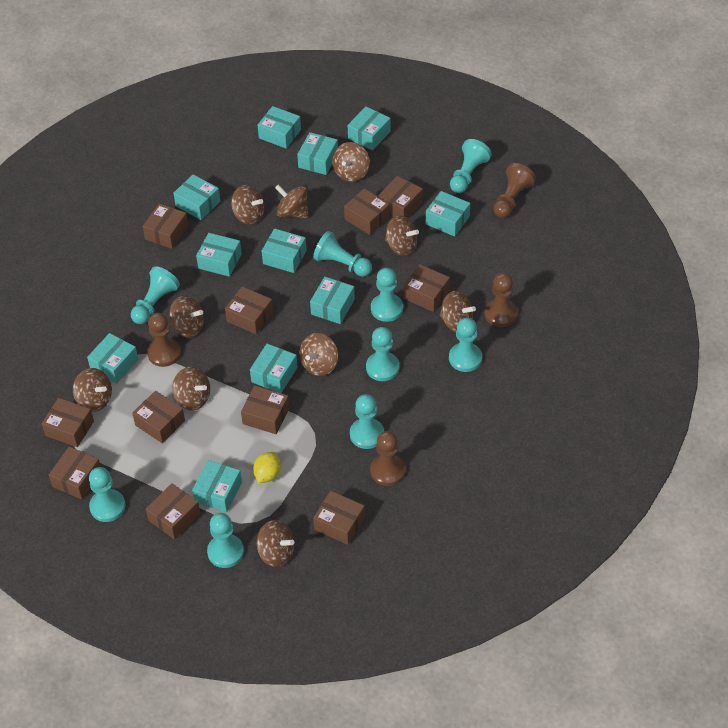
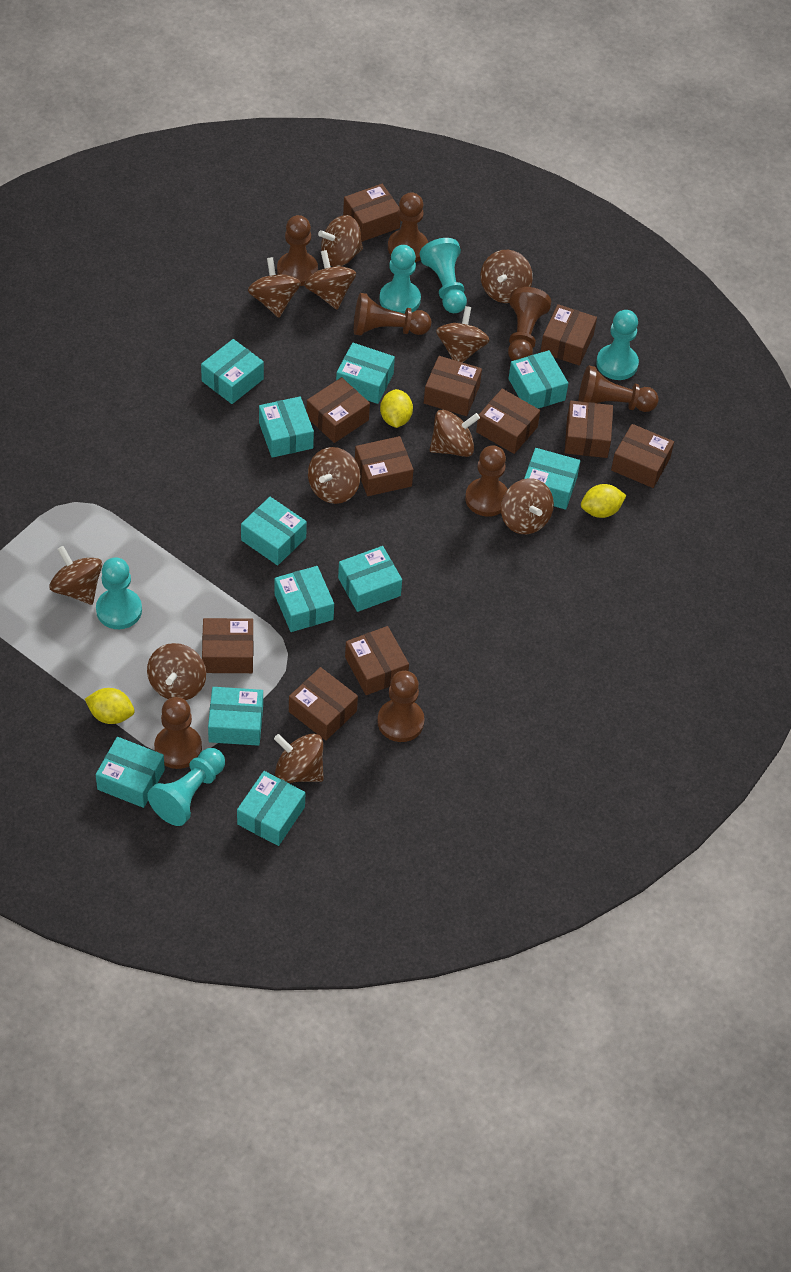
brown pawn: [147,313,181,367] [370,431,405,486] [485,273,517,327] [493,163,536,218] = 4 -> [154,697,202,769] [277,215,318,286] [354,293,431,335] [377,671,425,742] [388,192,428,262] [465,445,508,517] [508,287,551,361] [578,365,659,412] = 8
brown spinning top: [73,368,112,412] [169,296,204,337] [173,367,210,410] [231,185,265,225] [257,520,294,567] [275,185,308,218] [300,333,338,376] [332,142,370,182] [385,215,419,256] [440,291,476,332] = 10 -> [50,546,102,605] [147,643,206,700] [248,257,301,318] [274,734,324,783] [304,250,356,310] [308,447,360,504] [318,215,363,267] [430,409,480,457] [436,306,490,363] [481,250,533,303] [501,478,554,534] = 11
turquoise pawn: [89,467,126,522] [131,266,180,324] [207,513,244,568] [313,231,372,277] [350,394,384,449] [366,327,399,381] [371,268,403,322] [449,318,482,372] [450,139,492,193] = 9 -> [96,558,142,629] [147,748,225,826] [379,245,421,314] [419,238,467,313] [596,310,639,380] = 5
yellow lemon: [253,452,281,483] = 1 -> [85,688,135,724] [380,389,413,428] [581,484,627,518] = 3

